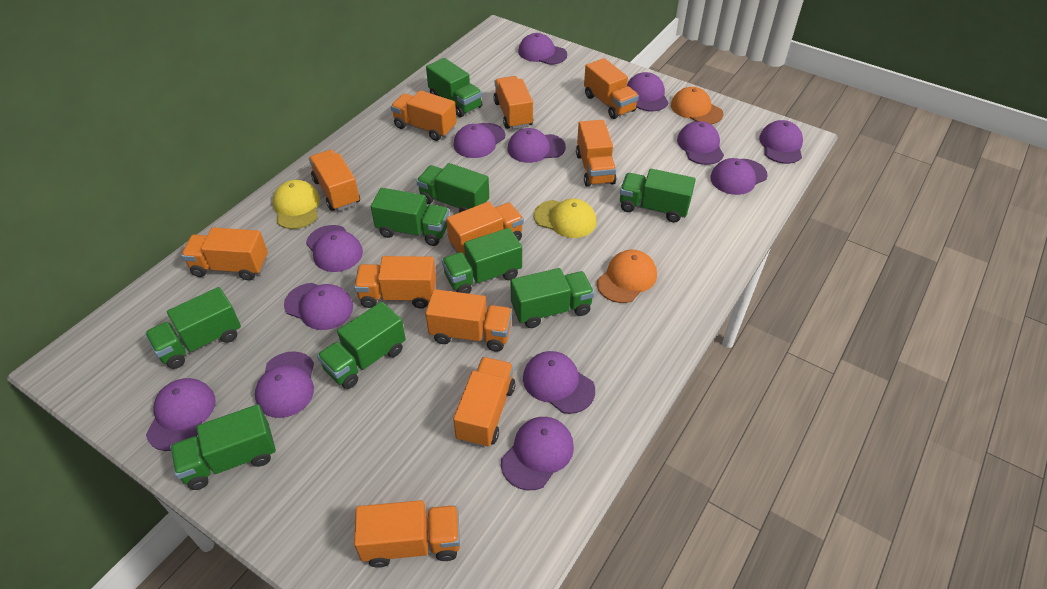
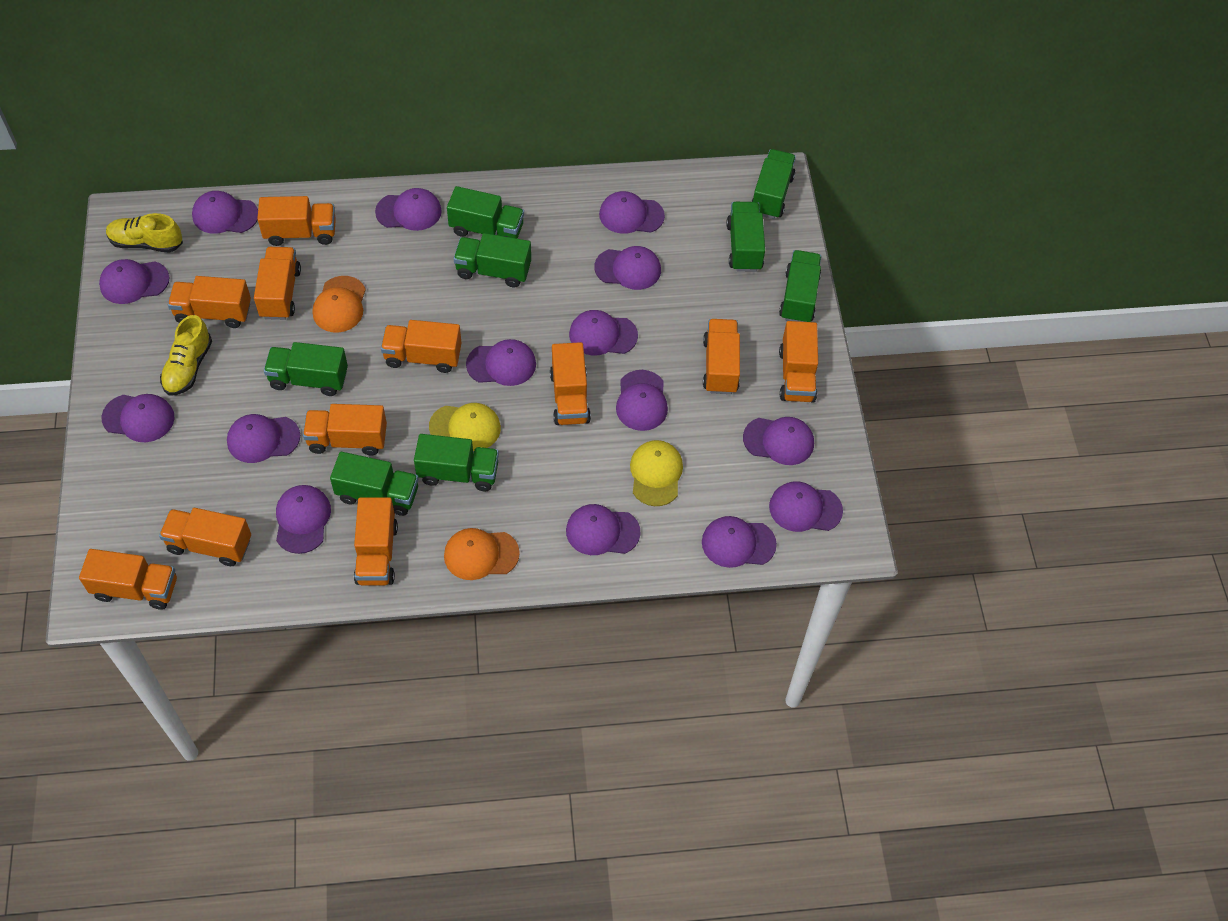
green truck: [145,287,241,369] [170,404,276,490] [317,302,406,389] [371,188,449,246] [416,163,489,213] [426,58,482,117] [442,228,522,294] [511,268,594,328] [620,169,696,223] = 9 -> [264,342,348,396] [330,452,419,516] [414,434,499,491] [447,186,524,239] [454,233,531,288] [726,202,765,272] [751,149,796,219] [779,250,821,322] = 8
purple cap: [146,378,216,451] [255,351,314,418] [284,283,353,330] [306,225,363,272] [454,123,505,158] [501,417,574,491] [508,128,566,163] [518,33,567,65] [523,351,595,414] [627,72,669,111] [677,121,724,165] [710,158,768,195] [759,120,803,164] = 13 -> [99,259,169,304] [101,394,175,442] [192,191,258,234] [227,414,300,463] [276,485,331,554] [375,188,442,231] [466,339,536,386] [566,504,641,555] [569,310,638,356] [594,246,661,290] [599,191,665,234] [616,370,668,431] [702,516,777,568] [743,417,814,465] [769,481,843,532] = 15
yellow shoe: none = 0 -> [106,213,183,253] [160,315,212,396] = 2

